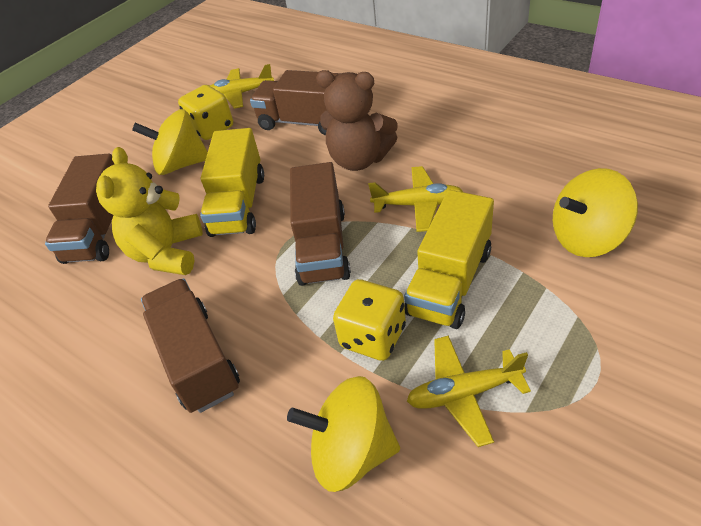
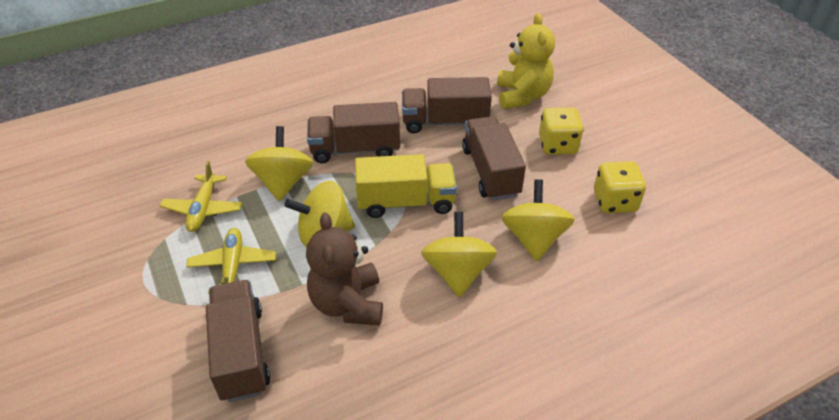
yellow plane: [209,64,274,109] [368,166,463,232] [407,335,531,447] = 3 -> [160,161,243,232] [186,228,276,294] = 2
yellow spinning top: [132,109,208,175] [287,376,400,492] [553,168,638,257] = 3 -> [245,126,313,201] [284,181,355,248] [421,212,497,297] [501,179,575,261] = 4
yellow truck: [200,128,264,237] [404,190,494,329] = 2 -> [355,154,457,218] = 1

